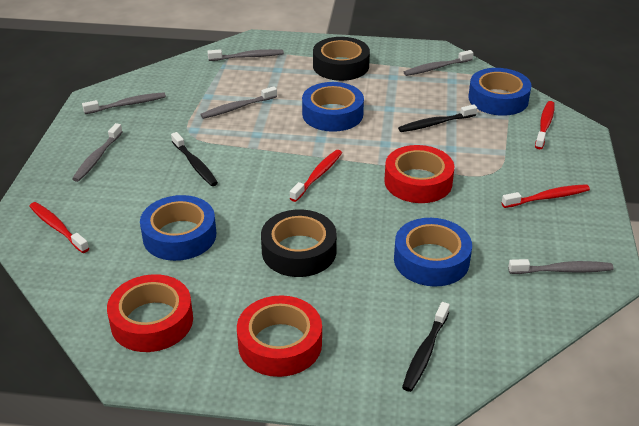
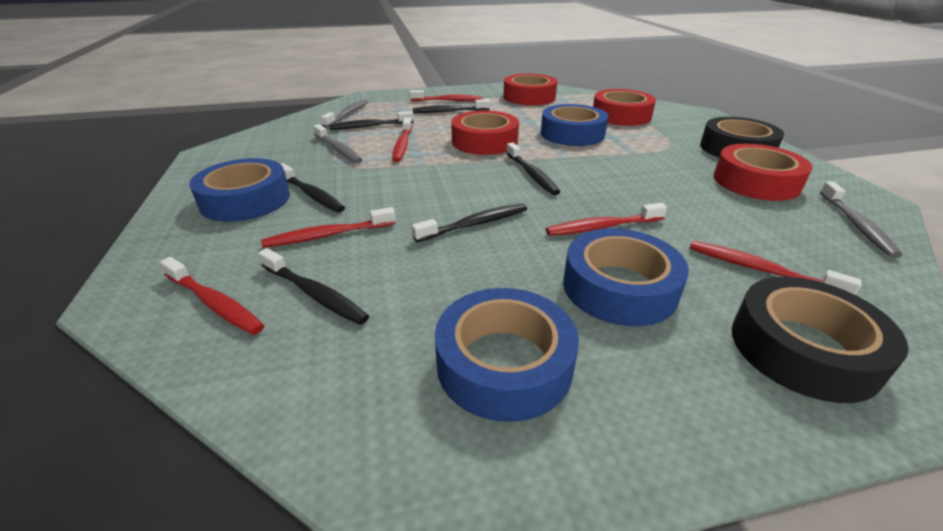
black toothbrush: [171,132,218,186] [398,105,477,132] [402,302,450,392] = 3 -> [258,248,369,325] [281,163,345,213] [329,111,414,130] [412,204,527,242] [413,99,490,113] [506,143,560,195] = 6
grey toothbrush: [72,123,123,182] [82,92,166,114] [200,86,277,119] [207,49,284,61] [404,50,474,76] [508,259,614,274] = 6 -> [313,124,362,163] [321,99,368,128] [820,181,902,258] = 3
red tape: [107,274,193,352] [237,295,322,377] [384,145,454,203] = 3 -> [451,111,519,155] [503,74,557,105] [593,89,656,126] [714,144,813,201] = 4
red toothbrush: [29,202,89,253] [290,150,342,202] [502,184,590,208] [535,101,555,149] = 4 -> [160,257,265,335] [261,207,396,248] [392,118,412,162] [410,90,483,101] [546,203,667,236] [689,241,862,295] = 6

